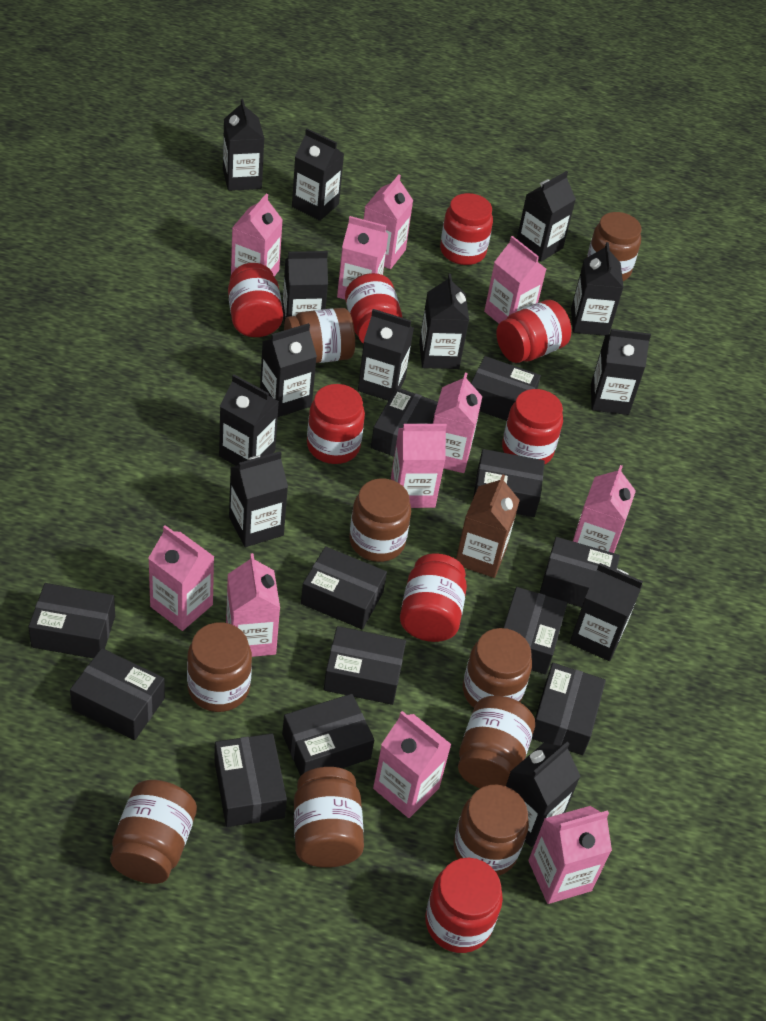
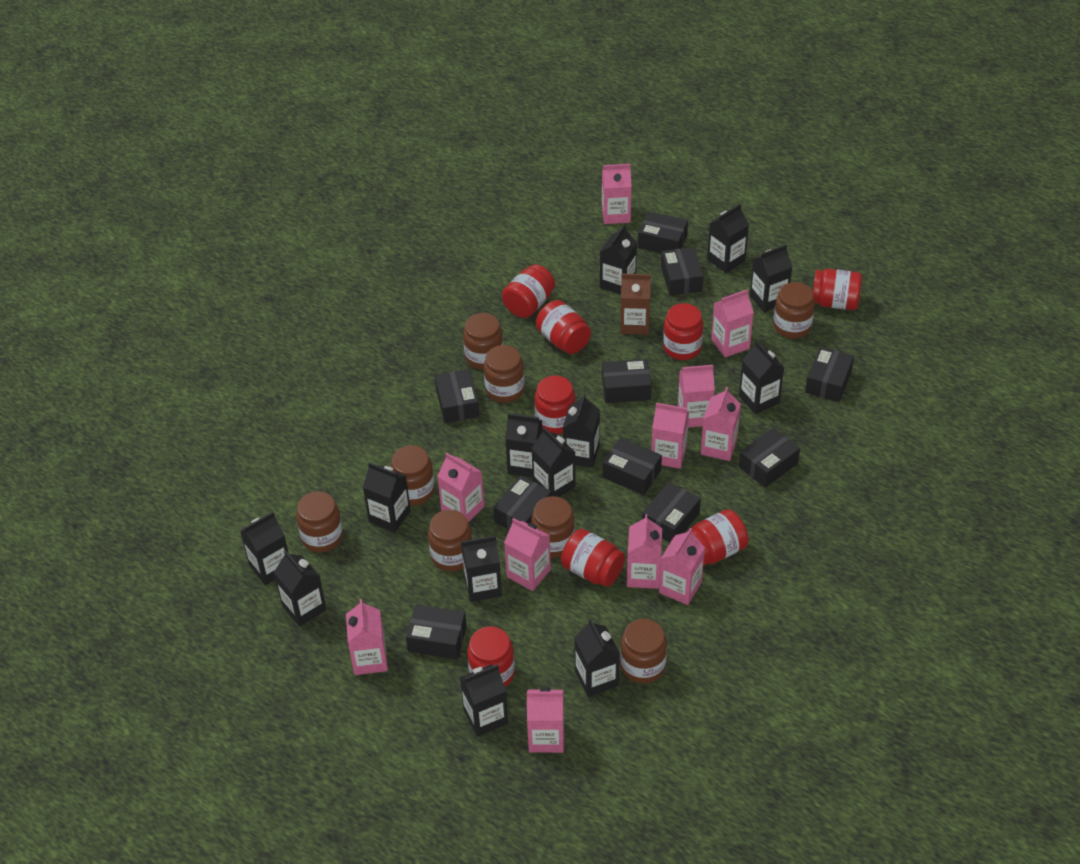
black box: [28,583,115,658] [70,648,165,740] [214,733,287,827] [282,694,374,776] [301,546,387,629] [324,626,406,705] [371,387,438,457] [471,356,541,421] [473,449,545,517] [503,587,567,674] [532,663,606,755] [540,537,620,607] = 12 -> [406,605,467,659] [435,369,479,423] [493,476,552,530] [602,359,651,403] [602,438,662,495] [638,212,688,253] [642,482,701,543] [661,247,704,296] [739,428,800,488] [805,347,854,402] = 10
brown jar: [110,780,197,884] [187,622,252,712] [284,308,355,363] [294,767,364,868] [349,479,411,562] [454,785,529,876] [458,695,535,788] [463,628,532,708] [587,212,641,281] = 9 -> [296,491,343,552] [390,445,435,505] [428,510,472,571] [463,313,503,370] [484,345,524,403] [531,496,575,558] [620,619,667,683] [773,282,815,339] = 8

